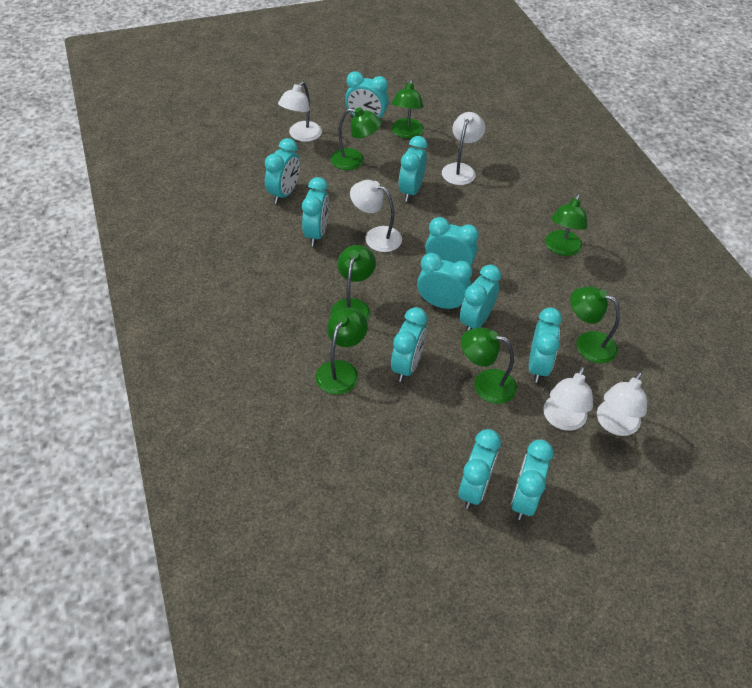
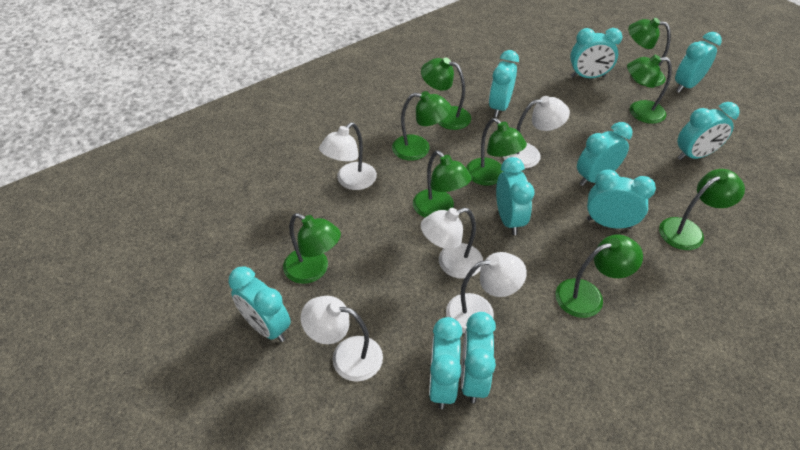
green lamp: [316,307,368,395] [330,245,376,321] [331,107,382,170] [392,79,424,139] [461,328,517,404] [546,194,588,256] [570,286,620,364] = 7 -> [283,213,341,284] [392,91,451,161] [413,151,472,218] [421,57,471,130] [466,118,527,186] [555,235,643,318] [627,55,672,124] [628,18,671,87] [659,169,745,250] = 9
turquoise clock: [265,138,300,204] [302,177,329,246] [345,71,389,122] [391,307,427,382] [399,136,427,201] [417,253,473,310] [425,217,479,265] [458,429,501,509] [460,265,501,332] [511,440,554,520] [529,307,562,383] = 11 -> [228,266,291,342] [429,317,463,409] [461,312,496,403] [489,50,519,117] [496,157,534,235] [570,28,622,78] [577,122,632,186] [587,169,656,229] [675,32,722,93] [677,102,740,160] = 10

